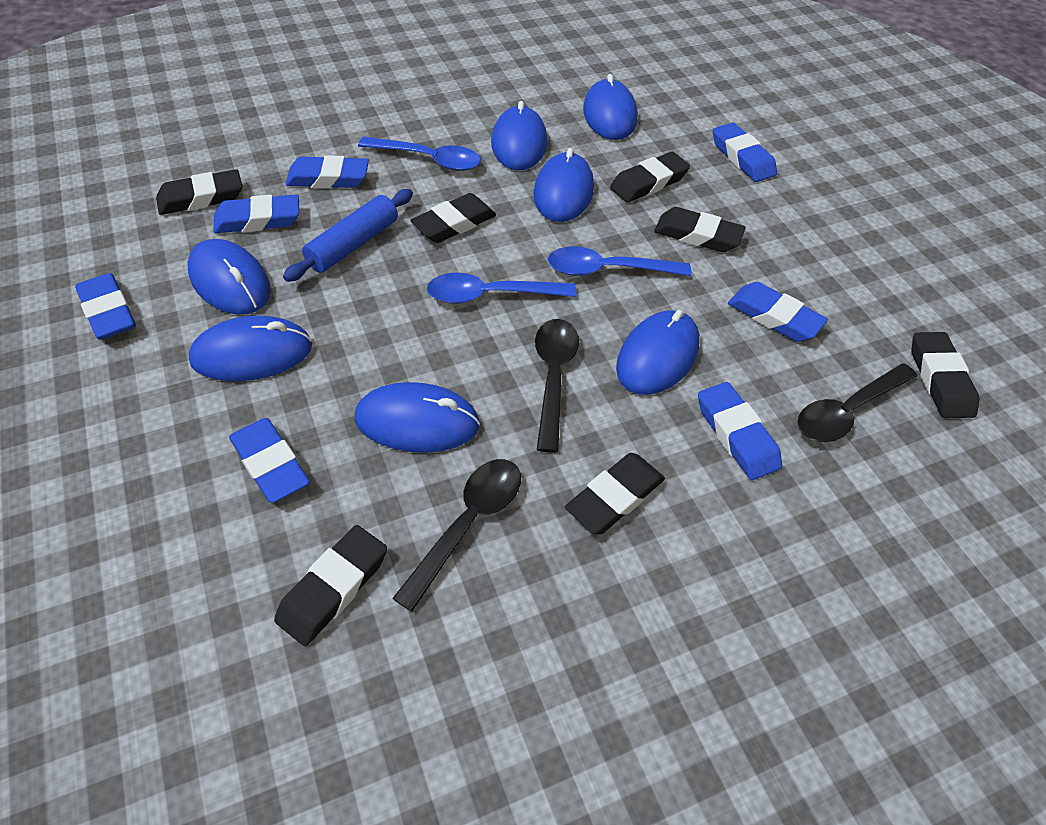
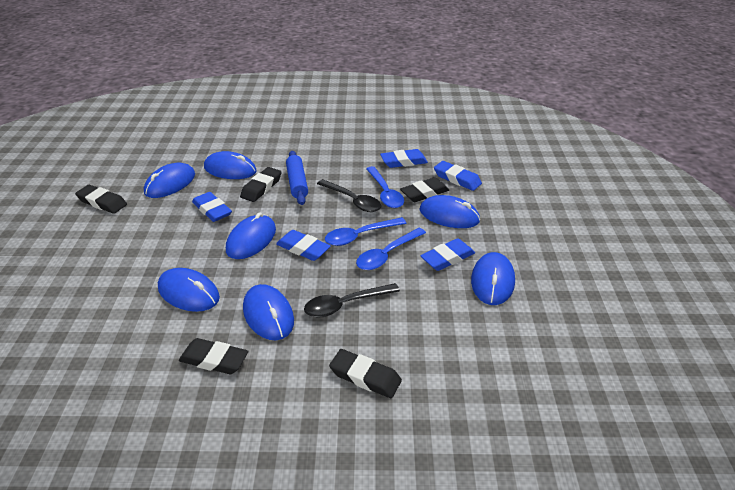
black eraser: [156,169,242,215] [274,525,387,646] [410,193,496,243] [565,453,665,534] [610,152,690,203] [654,207,745,252] [911,332,979,418] = 7 -> [75,185,127,214] [179,338,249,374] [240,167,281,202] [329,349,402,398] [400,177,449,202] = 5
black spoon: [392,459,521,612] [535,319,579,453] [797,363,917,442] = 3 -> [304,283,400,317] [317,179,382,212] = 2
blue eraser: [75,273,136,340] [213,195,299,233] [229,418,310,503] [285,155,369,188] [698,382,782,480] [713,123,777,182] [728,282,828,342] = 7 -> [192,192,232,222] [276,230,331,261] [380,149,428,168] [420,238,475,271] [434,161,482,191] = 5

